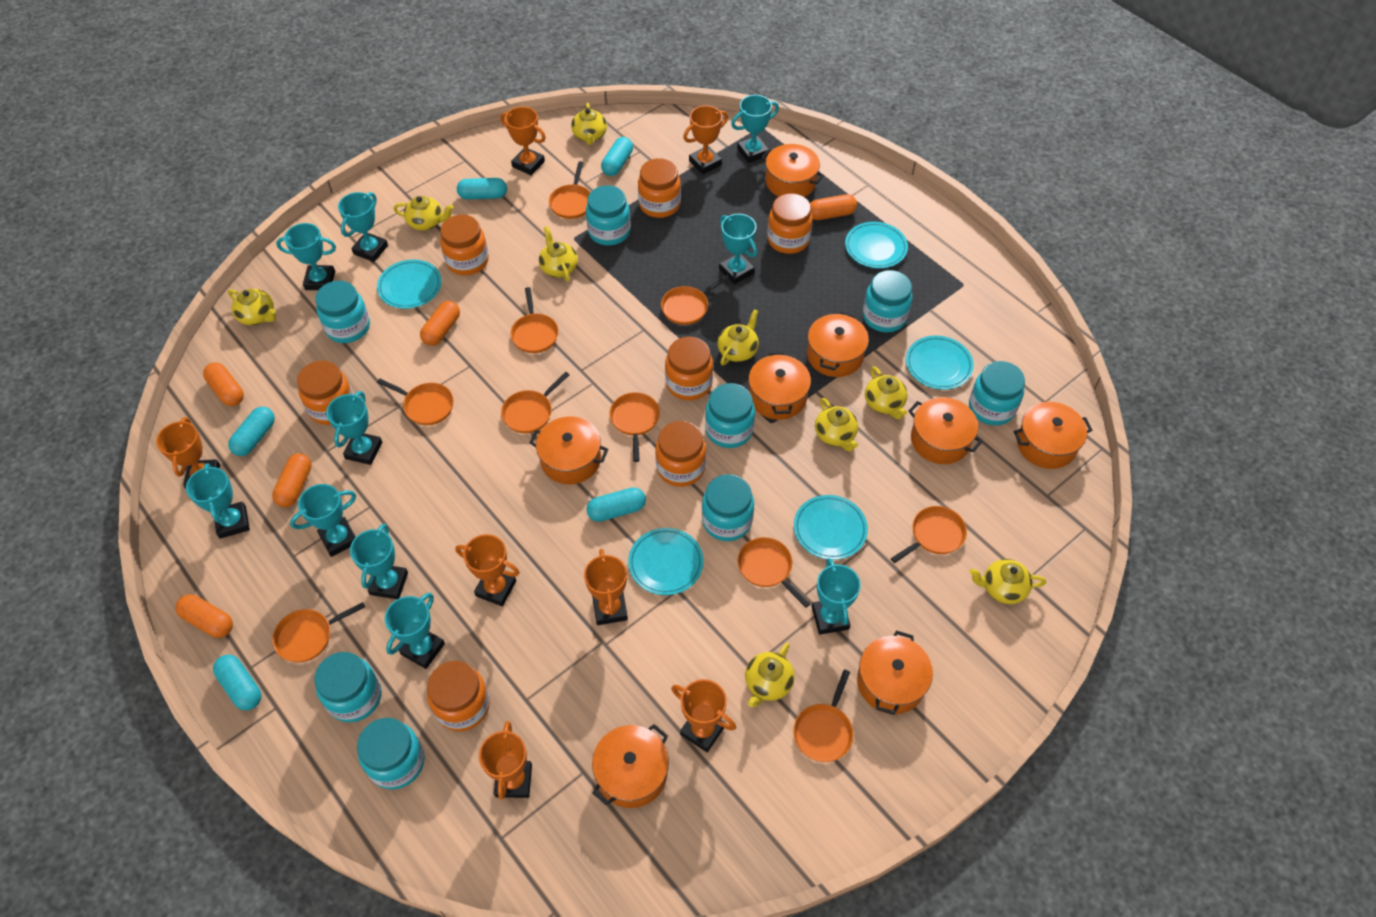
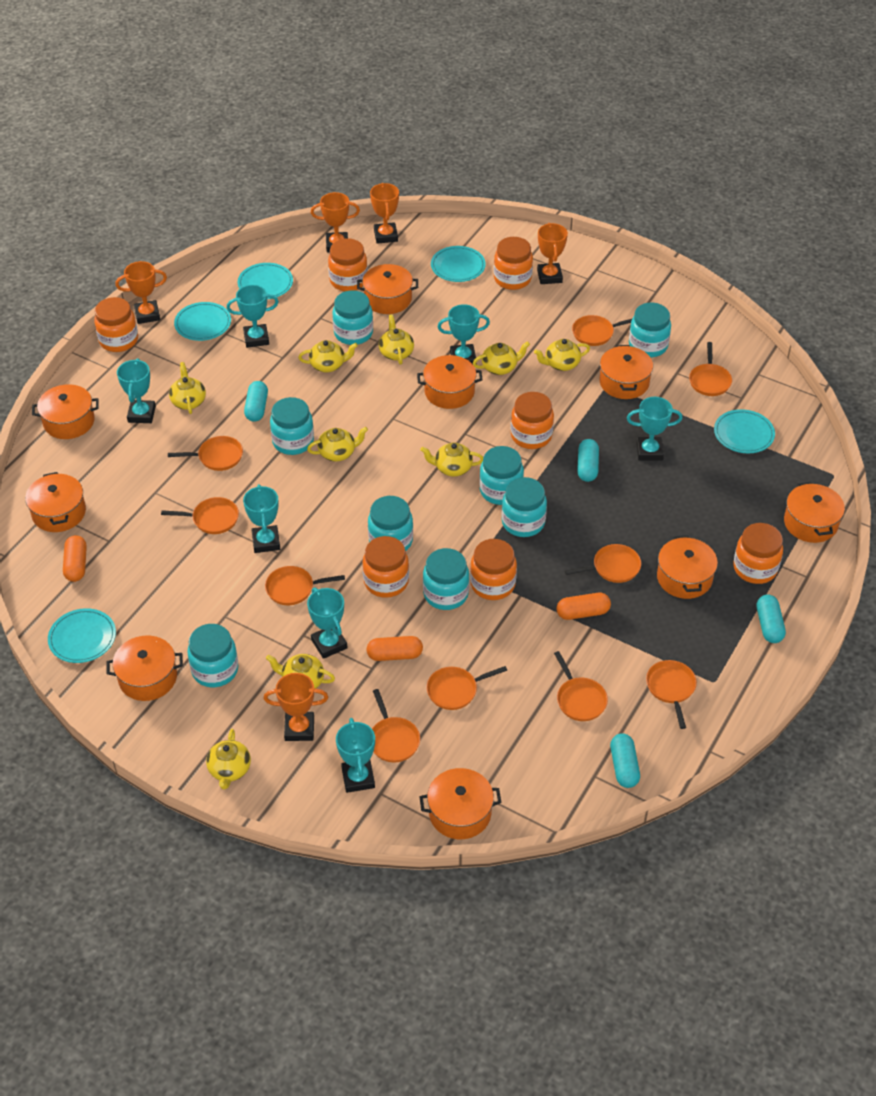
orange capsule: [176,594,233,638] [203,362,244,406] [272,453,312,507] [420,301,460,346] [810,194,857,220] = 5 -> [63,535,87,582] [367,636,423,661] [556,593,611,620] = 3
orange pot: [529,417,608,484] [592,724,669,808] [748,352,811,420] [761,144,824,197] [807,312,869,377] [857,630,933,715] [908,397,982,464] [1014,402,1092,469] = 8 -> [25,472,86,532] [32,384,99,439] [107,636,183,701] [357,264,418,314] [417,355,482,409] [419,768,501,839] [600,345,653,399] [657,535,718,599] [784,482,845,543] = 9
orange trophy: [156,417,220,488] [455,534,520,606] [479,721,532,800] [501,107,546,175] [584,549,628,625] [671,679,736,752] [683,105,728,174] = 7 -> [115,261,167,324] [263,673,328,741] [311,192,360,252] [370,183,399,244] [537,223,568,284] = 5
turquoise capsule: [213,655,261,710] [228,407,275,456] [457,178,507,200] [587,487,646,522] [601,137,633,176] = 5 -> [244,381,268,422] [577,439,599,482] [610,733,640,788] [757,595,786,643] = 4
turquoise trophy: [186,463,250,539] [276,223,336,290] [290,484,356,557] [326,391,382,465] [338,192,388,262] [350,524,408,599] [385,593,445,669] [719,214,757,284] [731,95,779,163] [812,558,861,635] = 10 -> [117,358,156,423] [227,285,279,348] [243,484,280,553] [307,588,347,659] [336,718,375,793] [438,304,490,364] [627,397,683,461] = 7

